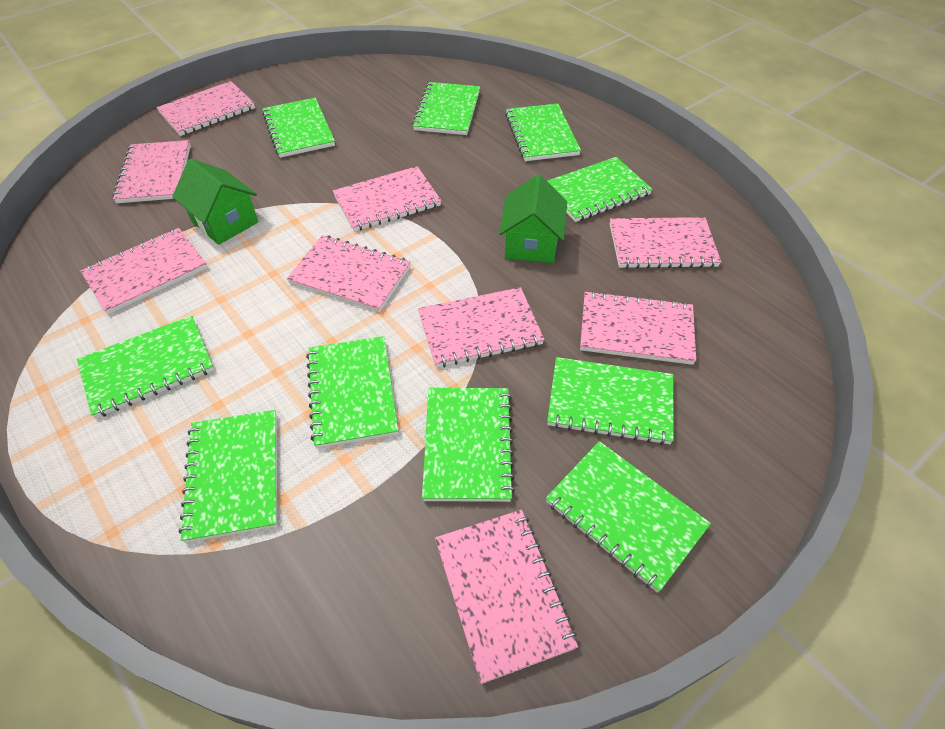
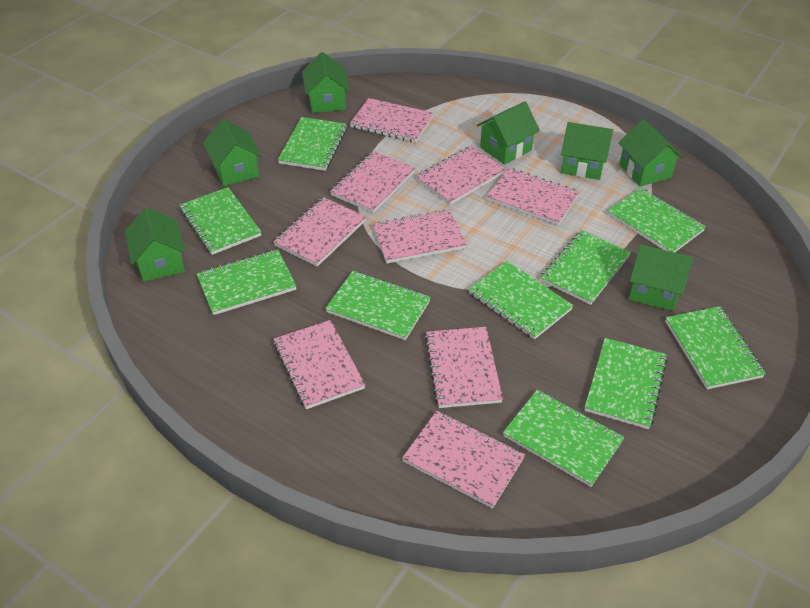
green house: [172,159,258,245] [499,175,567,263] = 2 -> [125,207,186,282] [203,119,262,186] [302,52,350,113] [477,101,540,165] [561,122,613,180] [618,119,683,187] [629,244,693,311] = 7

